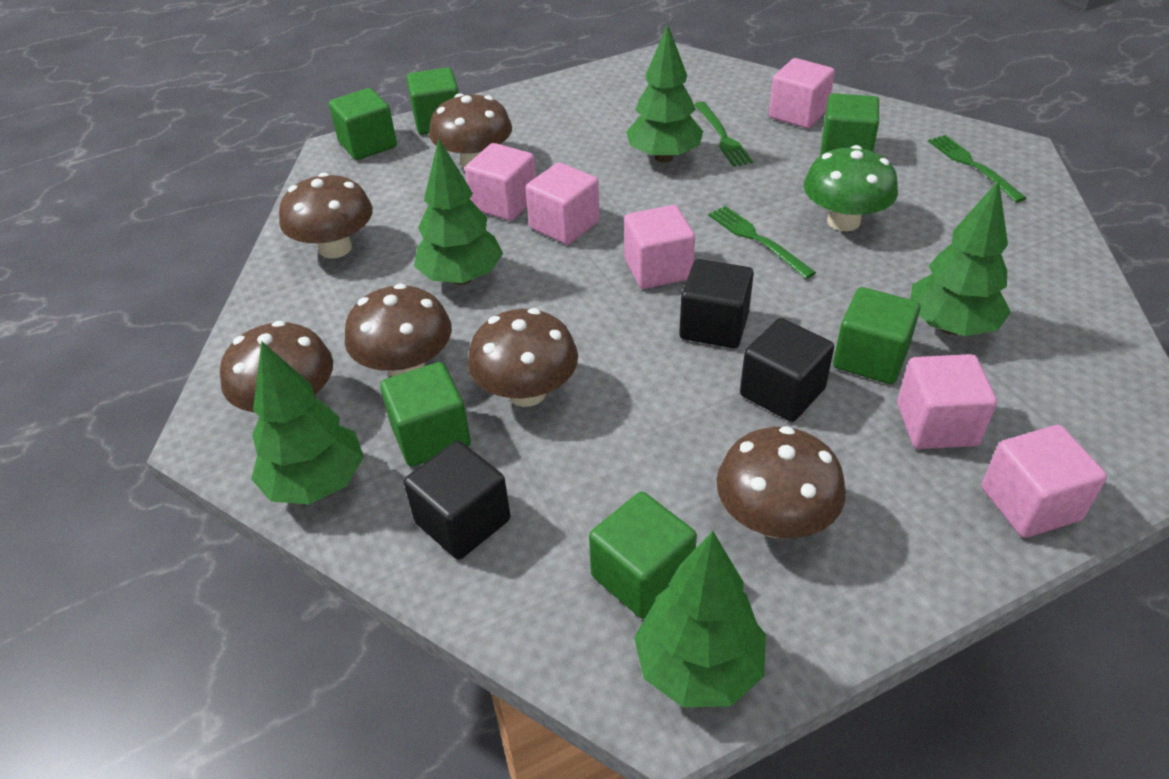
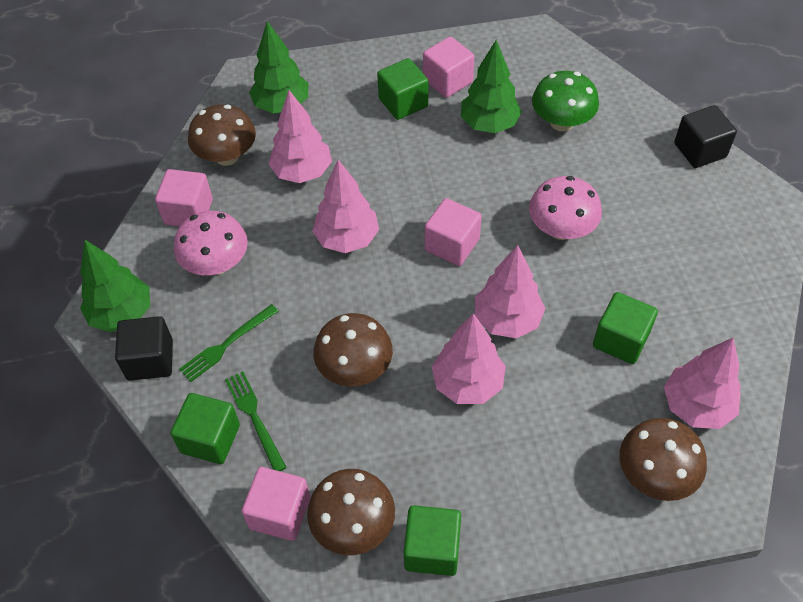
black cube: [404,441,510,560] [679,259,754,348] [740,318,834,422] = 3 -> [115,316,173,381] [674,105,737,168] = 2
brown mushroom: [220,321,333,412] [279,173,373,259] [345,284,452,377] [429,93,512,169] [468,308,578,407] [716,426,846,538] = 6 -> [188,105,256,166] [307,469,395,555] [313,313,393,386] [620,418,707,501] = 4
green cube: [329,88,397,160] [380,362,471,467] [407,67,459,135] [589,492,697,619] [821,93,879,155] [833,287,921,384] = 6 -> [170,393,240,464] [377,58,428,120] [404,505,461,576] [593,292,658,364] = 4
green fork: [694,102,753,167] [708,206,816,279] [928,135,1026,202] = 3 -> [179,304,278,382] [225,371,287,471] = 2
green tree: [251,341,364,505] [414,138,503,285] [626,24,703,163] [634,531,766,707] [910,180,1011,336] = 5 -> [80,240,150,332] [249,21,309,113] [461,40,522,133] = 3
pink cube: [465,143,536,221] [526,162,600,245] [624,205,695,289] [769,58,835,129] [897,354,997,449] [981,425,1107,538] = 6 -> [155,169,213,226] [242,467,310,541] [423,36,474,98] [425,198,482,266] = 4
pink mushroom: none = 0 -> [174,211,248,275] [529,176,602,240] = 2
pink tree: none = 0 -> [268,90,332,183] [312,160,379,253] [432,313,506,404] [475,245,545,338] [664,338,741,429] = 5

